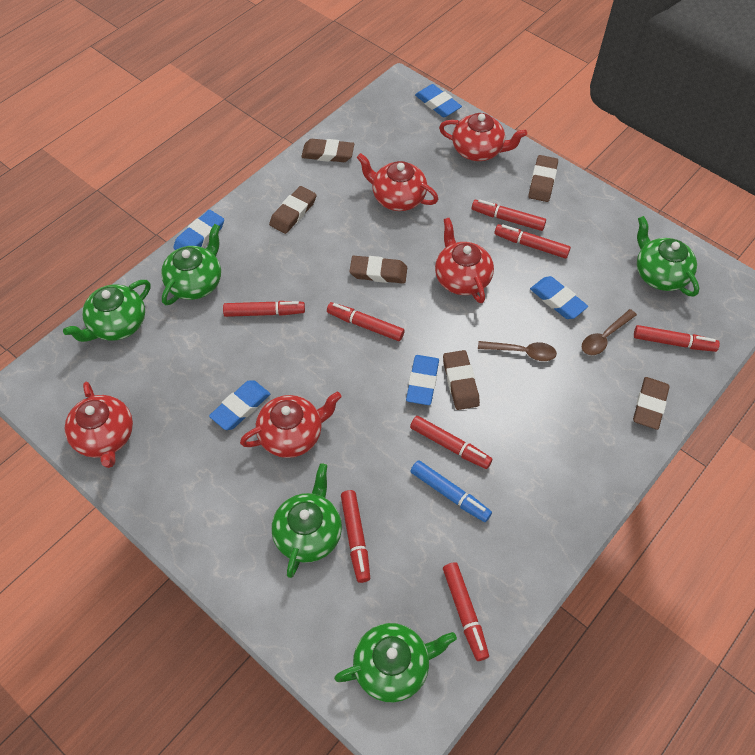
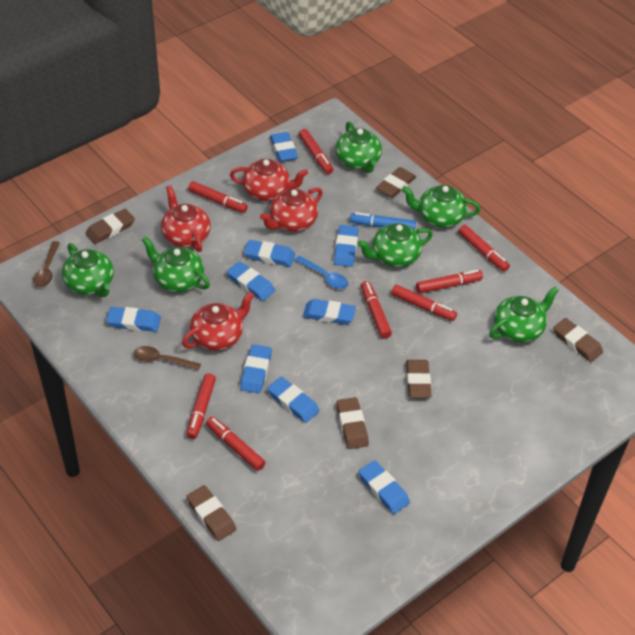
blue eraser: [173,210,224,250] [209,380,270,430] [406,355,439,405] [415,84,462,117] [530,276,588,319] = 5 -> [106,307,161,332] [227,261,275,301] [240,344,272,394] [244,240,295,267] [267,377,319,423] [270,132,298,162] [303,299,356,325] [334,225,359,267] [358,460,410,514] = 9
blue spoon: none = 0 -> [295,256,348,289] = 1
green teapot: [63,280,150,342] [161,224,221,305] [272,463,342,578] [334,623,457,702] [637,216,699,297] = 5 -> [62,243,114,297] [142,236,210,292] [336,121,382,173] [357,223,433,267] [402,185,481,228] [489,287,559,343] = 6
red teapot: [65,382,133,468] [240,392,342,458] [357,153,438,211] [435,218,494,303] [439,113,527,161] = 5 -> [161,185,211,252] [182,292,254,351] [230,159,308,201] [260,188,323,232] = 4

